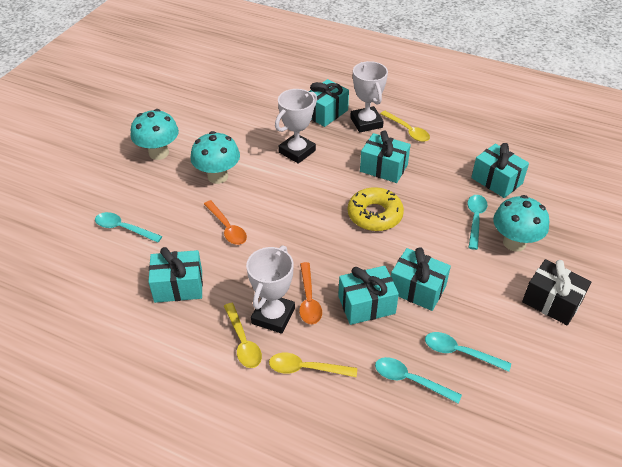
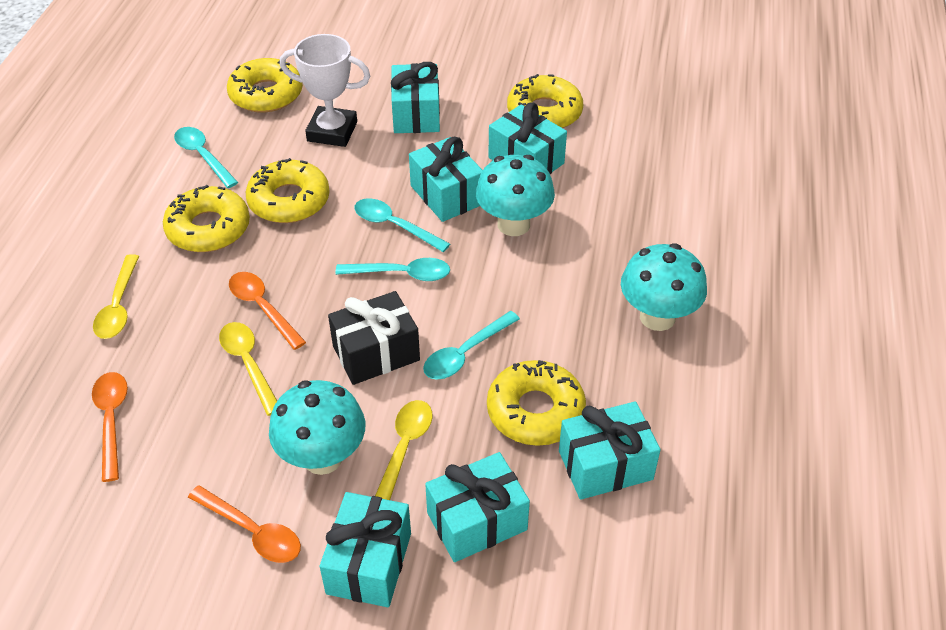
orange spoon: [204,200,247,245] [299,262,322,324] = 2 -> [92,372,128,482] [188,485,301,563] [229,272,306,350] = 3
white trophy: [246,245,295,334] [275,89,317,164] [350,61,388,132] = 3 -> [280,34,370,147] = 1
yellow donut: [348,187,404,231] = 1 -> [163,185,250,252] [227,58,303,113] [246,158,330,223] [487,360,586,446] [507,74,583,128] = 5

